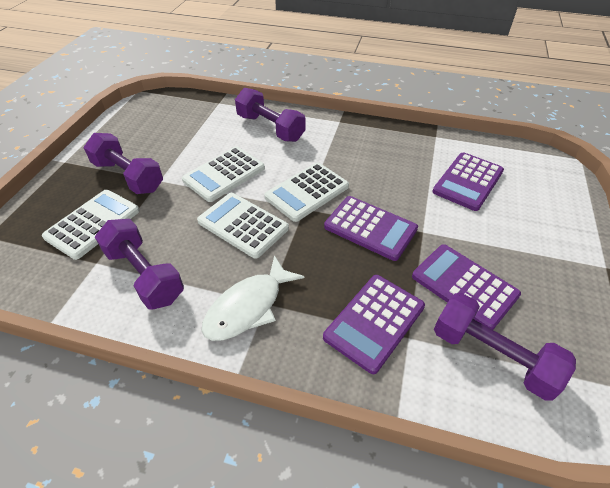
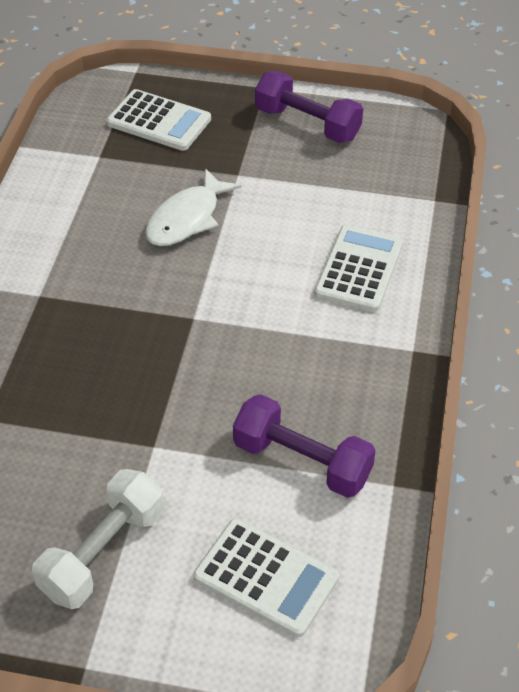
purple calculator: [323,275,425,374] [324,196,418,261] [412,244,521,330] [432,152,504,211] = 4 -> none = 0
purple dumbbell: [84,133,163,194] [95,219,184,310] [235,88,305,142] [434,293,576,401] = 4 -> [233,394,376,498] [255,71,363,143] = 2
white calculator: [42,190,140,260] [182,146,265,202] [197,193,289,259] [264,162,349,222] = 4 -> [107,89,211,151] [193,518,339,637] [314,225,403,312] = 3
white dumbbell: none = 0 -> [32,469,164,609] = 1

